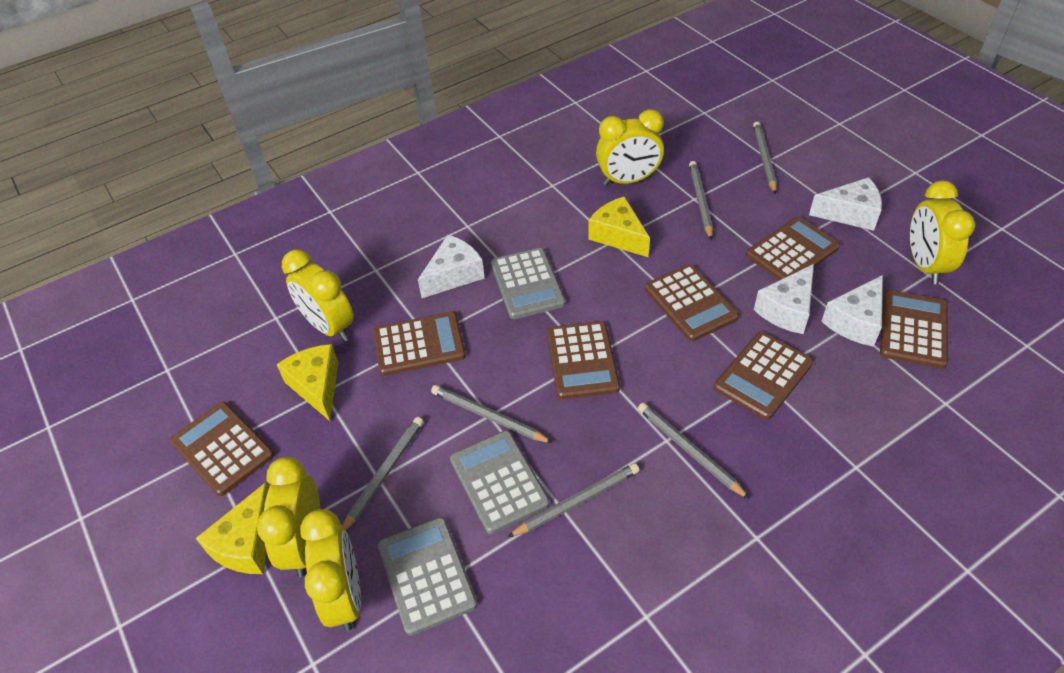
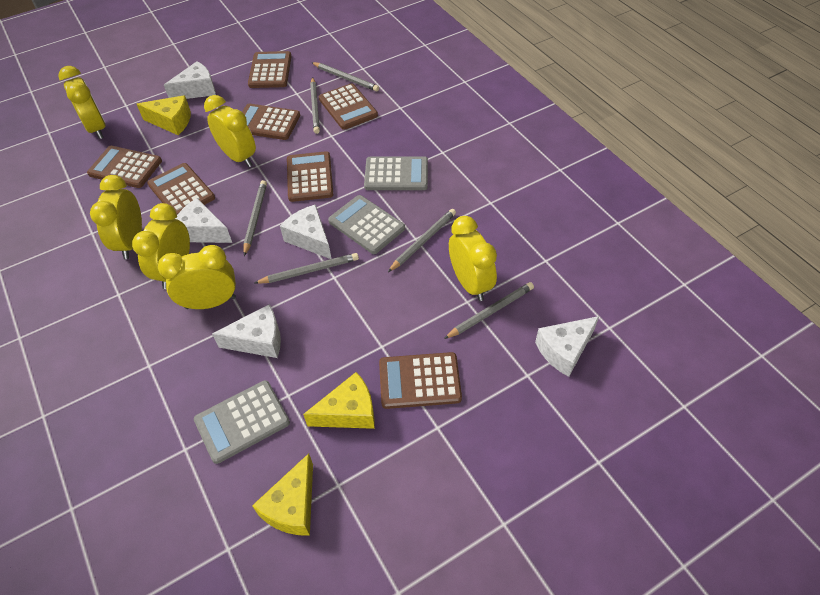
white cheese: [418,235,485,298] [754,264,814,334] [809,177,882,231] [821,275,883,347] = 4 -> [164,61,216,99] [175,198,232,243] [212,304,281,358] [280,204,331,259] [535,316,599,377] = 5
yellow clock: [257,457,321,577] [282,249,354,341] [300,509,361,631] [596,109,664,185] [910,181,975,284] = 5 -> [58,66,106,139] [90,175,142,259] [132,203,190,289] [158,245,236,309] [204,95,256,167] [449,216,497,301] = 6

